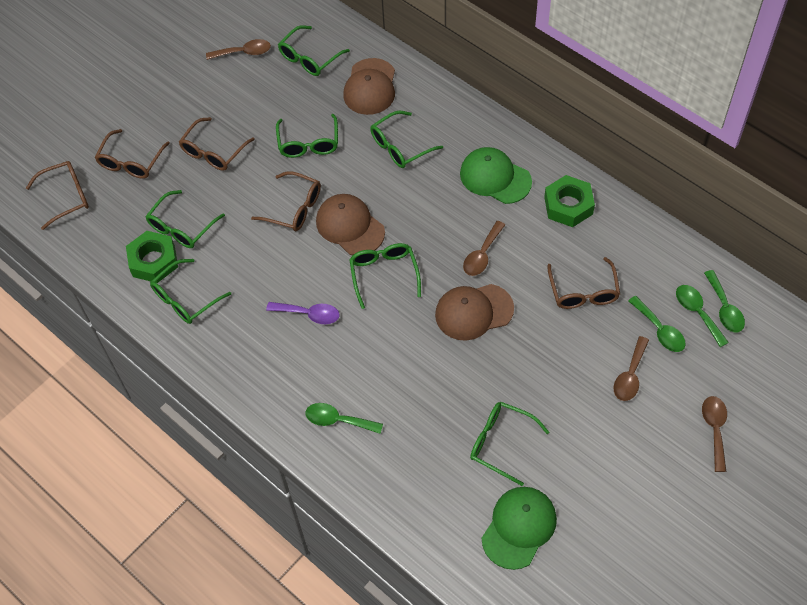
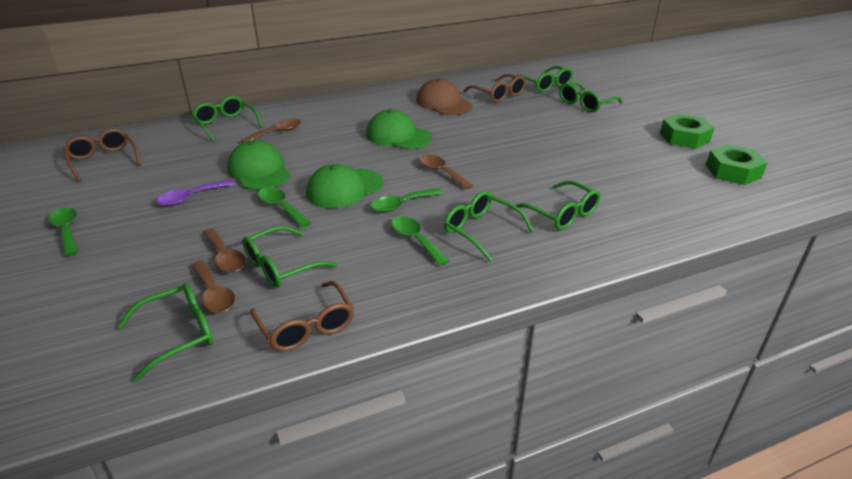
brown cap: [316,194,385,255] [343,58,395,115] [435,284,514,341] = 3 -> [416,78,472,115] = 1
brown glasses: [26,161,89,230] [95,129,170,179] [179,117,255,171] [251,171,321,231] [548,257,620,309] = 5 -> [63,128,141,182] [250,281,354,351] [464,74,526,102] = 3
green cap: [460,147,532,204] [482,487,557,570] = 2 -> [227,140,291,190] [306,164,383,208] [366,109,432,149] = 3

